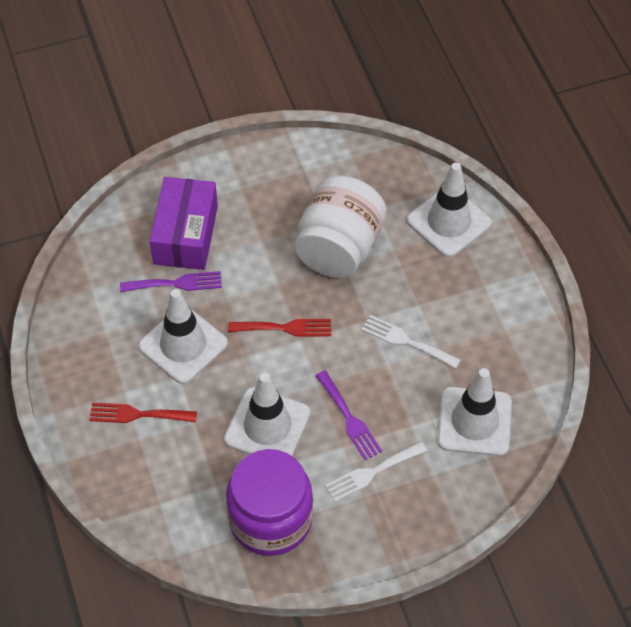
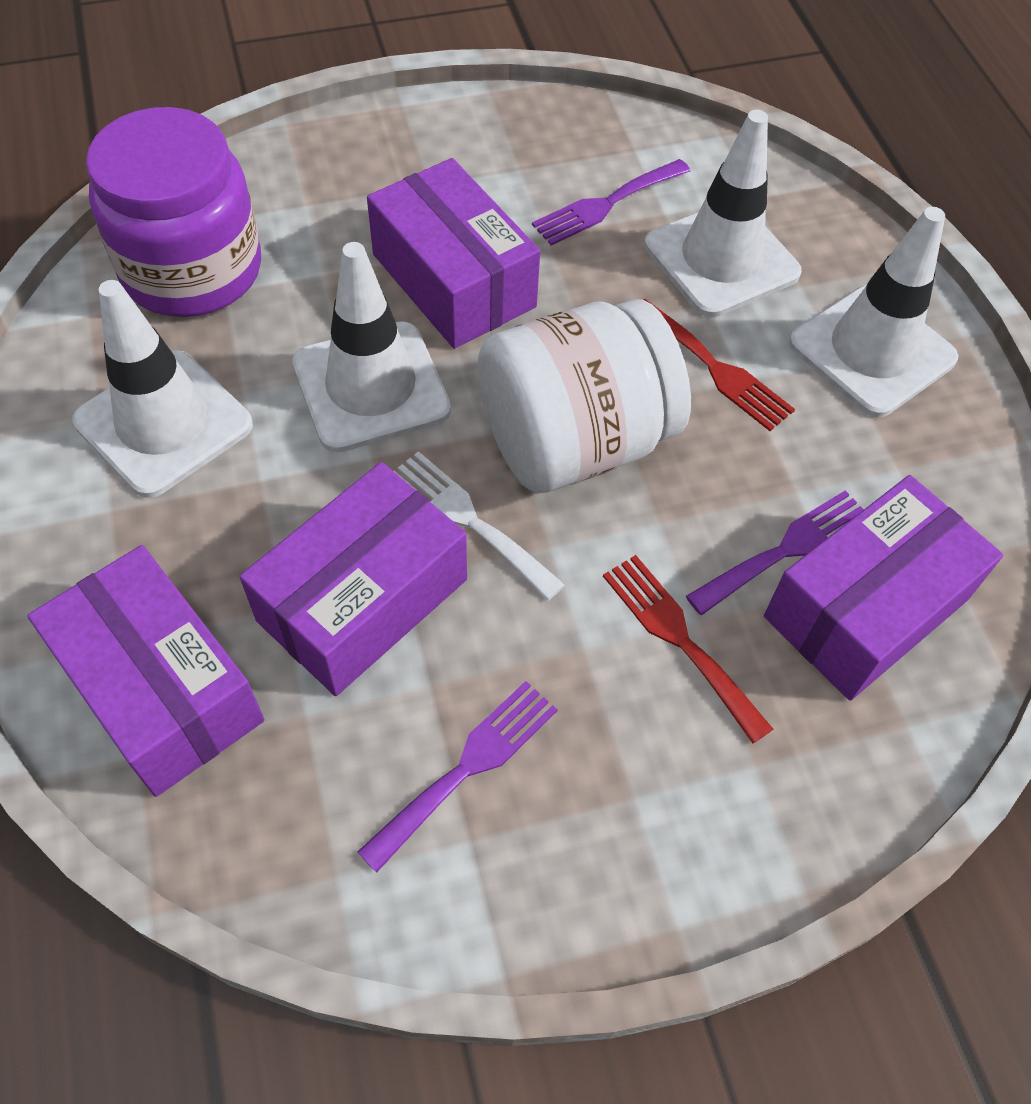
purple box: [150,177,218,270] = 1 -> [27,545,265,797] [239,462,467,696] [367,158,540,349] [764,475,1003,701] = 4
purple fork: [120,271,222,292] [316,370,382,460] = 2 -> [357,681,558,872] [532,159,690,245] [686,490,864,615] = 3
white fork: [325,441,427,502] [361,315,461,369] = 2 -> [394,451,565,601] = 1

